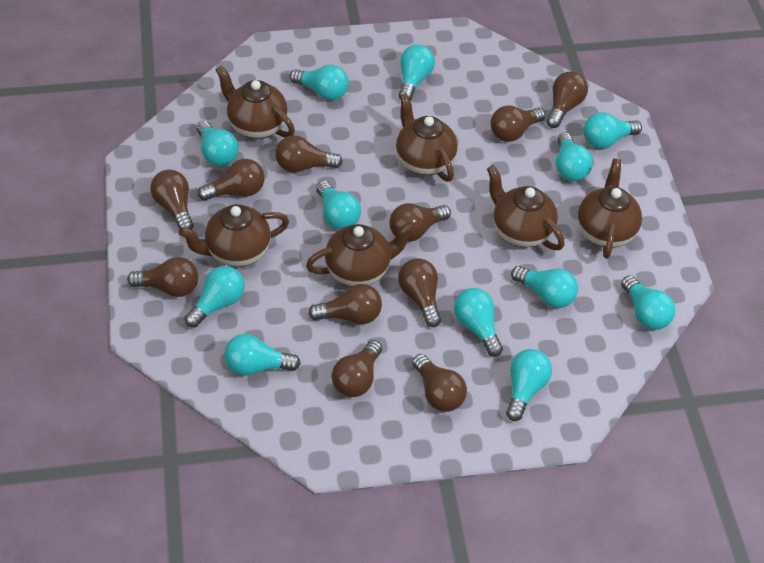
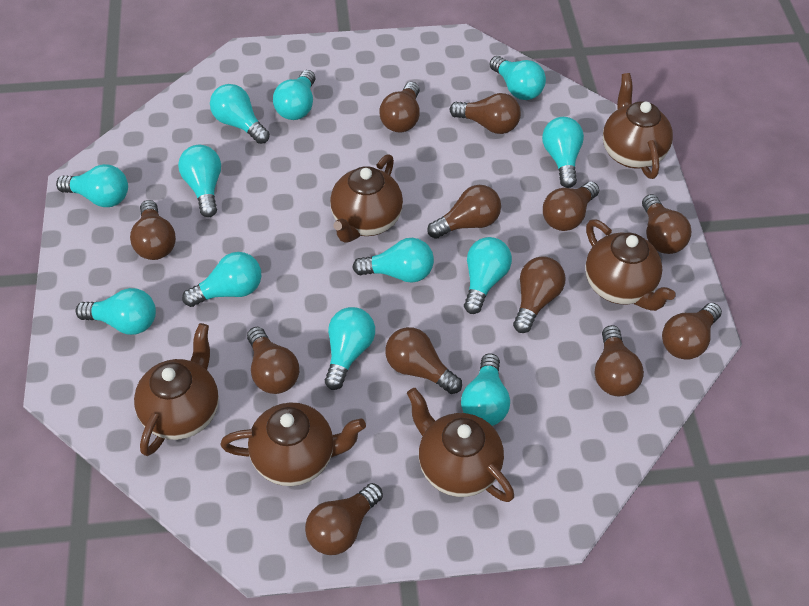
brown light bulb: [127,257,198,297] [150,170,194,229] [198,159,265,201] [275,135,343,172] [308,284,382,324] [332,340,382,397] [389,203,451,242] [398,258,441,327] [412,354,467,412] [490,105,545,142] [546,71,588,128] = 11 -> [130,200,176,260] [247,327,299,394] [305,483,383,555] [379,82,420,133] [385,327,462,394] [427,185,501,239] [450,93,521,134] [513,256,565,333] [543,182,599,231] [595,325,644,396] [642,194,691,254] [662,303,722,360] = 12

